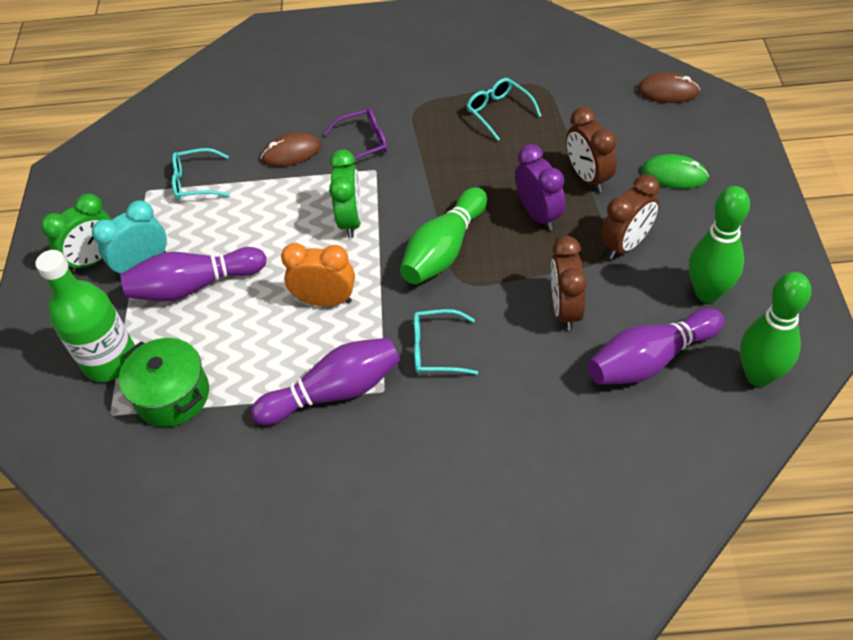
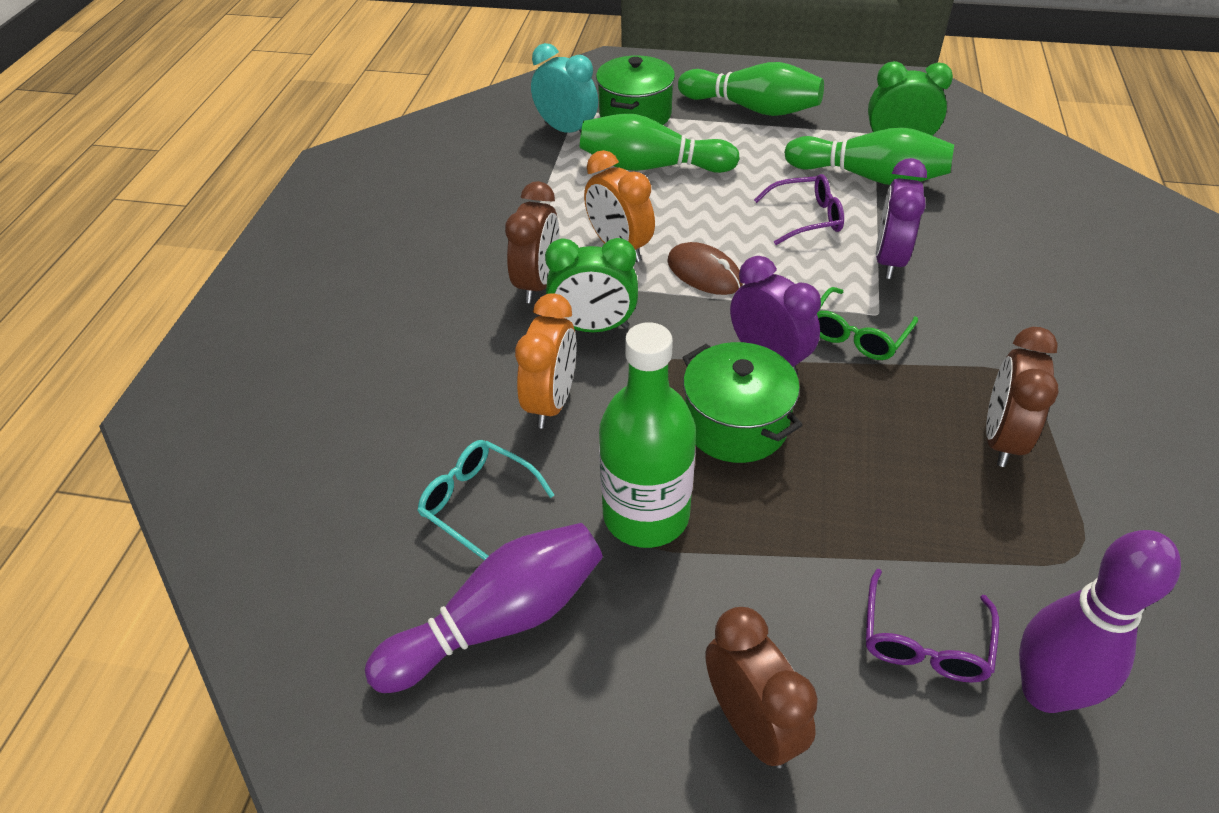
brown mouse: [261,133,321,167] [637,72,700,103] = 2 -> [667,242,743,295] = 1
green glasses: none = 0 -> [817,287,918,360] = 1
green mouse: [642,154,709,189] = 1 -> none = 0
green pot: [119,338,209,427] = 1 -> [596,55,675,125] [682,342,802,463] = 2
orange clock: [281,243,355,306] = 1 -> [515,294,576,429] [584,150,655,262] = 2
purple bowling pin: [120,247,267,302] [251,338,400,425] [588,308,724,385] = 3 -> [365,523,603,693] [1019,530,1181,713] = 2
purple clock: [515,144,566,230] = 1 -> [730,256,821,376] [876,158,927,279] = 2
purple glasses: [324,108,387,160] = 1 -> [754,174,844,245] [866,569,999,683] = 2
turquoise glasses: [172,148,230,200] [414,309,478,375] [467,78,541,141] = 3 -> [417,440,554,560] = 1

